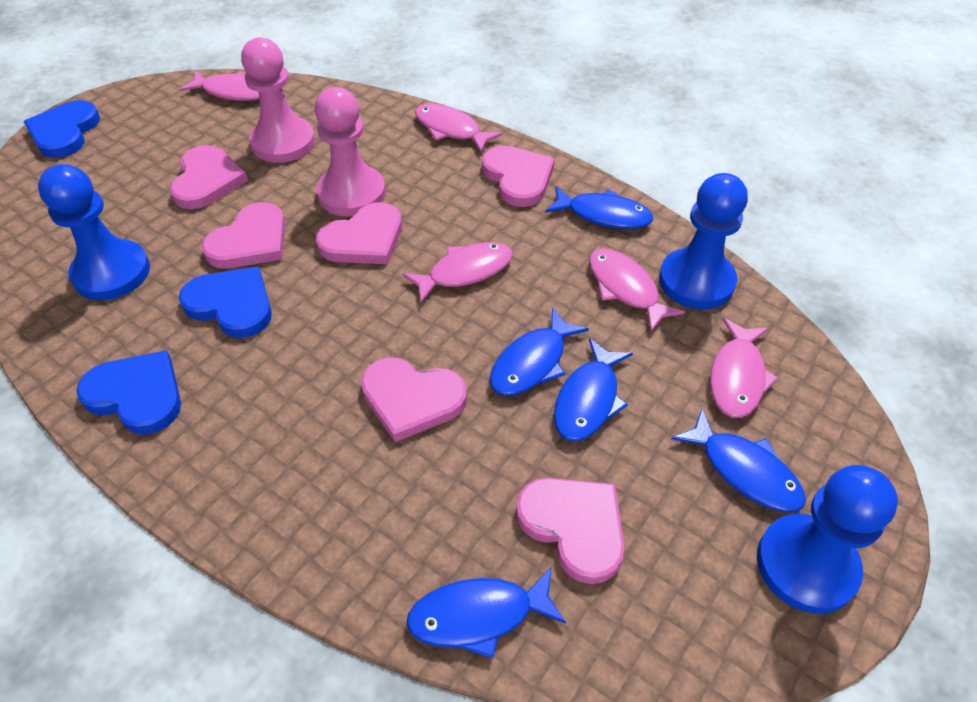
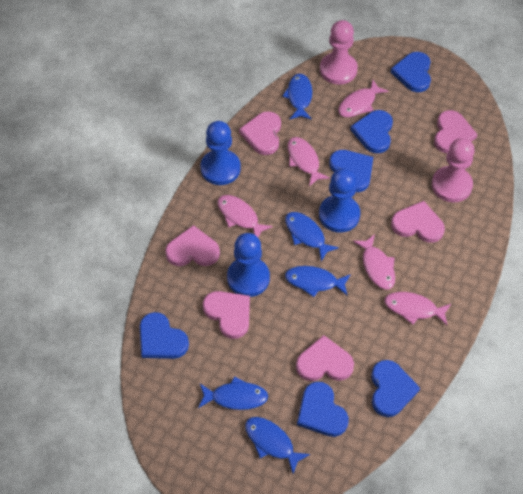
blue heart: [24,100,100,158] [76,350,181,435] [179,266,272,338] = 3 -> [140,312,189,359] [297,382,349,437] [329,150,373,192] [350,110,393,153] [371,360,420,417] [391,52,431,92] = 6

